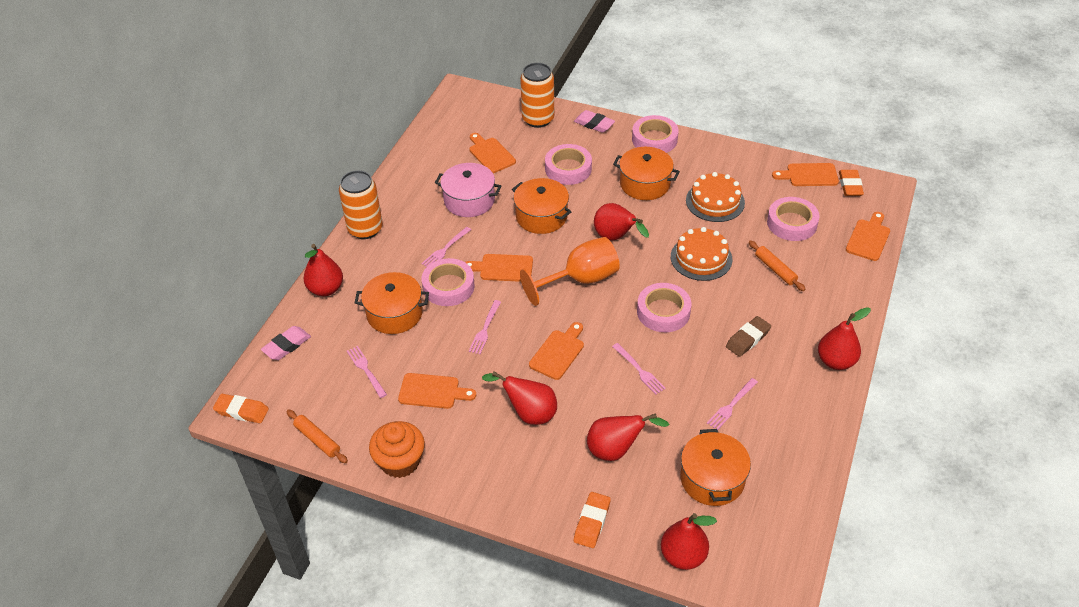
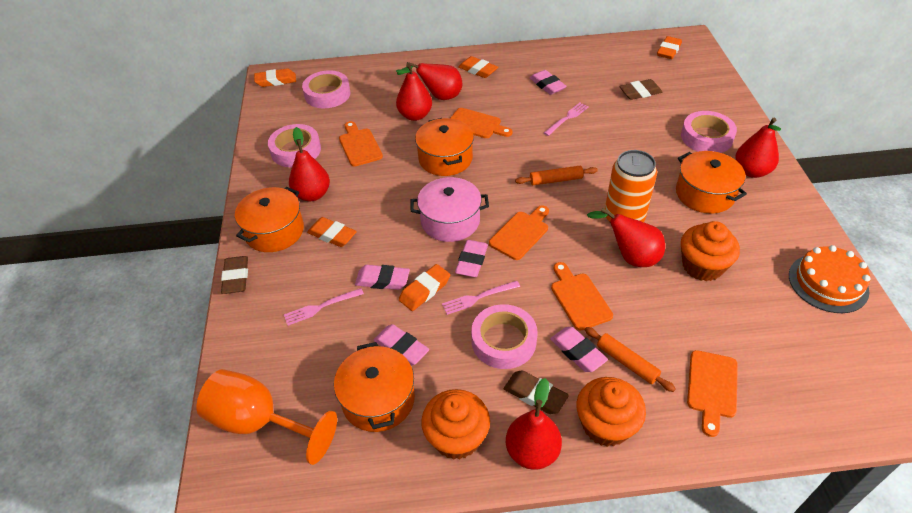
brown eraser: [726,316,771,357] = 1 -> [221,256,248,294] [504,370,569,414] [619,79,662,100] = 3
orange cake: [671,227,732,281] [686,172,745,222] = 2 -> [789,245,871,313] = 1
orange can: [339,170,383,239] [520,63,554,128] = 2 -> [605,150,657,222] = 1
orange cupcake: [369,421,425,478] = 1 -> [421,389,490,460] [576,377,646,447] [681,221,740,281] = 3
orange cutting board: [398,373,476,409] [465,254,533,282] [469,133,516,173] [529,322,584,380] [772,163,839,186] [846,212,890,261] = 6 -> [339,121,383,167] [450,108,513,138] [489,205,549,260] [551,262,613,331] [687,350,738,437] = 5
orange eraser: [213,394,269,423] [574,492,611,548] [839,170,864,196] = 3 -> [254,69,296,87] [307,217,357,247] [399,264,450,311] [458,56,498,78] [657,36,682,59] = 5
pink eraser: [261,326,311,360] [574,110,615,133] = 2 -> [355,265,410,290] [374,324,429,366] [455,240,488,277] [530,70,567,95] [550,327,608,372] = 5
pink fork: [347,346,387,398] [421,227,471,267] [469,300,501,354] [612,343,666,395] [707,378,758,430] = 5 -> [284,288,364,326] [442,281,520,315] [544,103,589,136] = 3
pink tape: [422,258,475,306] [545,144,592,185] [632,115,679,153] [637,283,691,332] [767,197,820,241] = 5 -> [268,124,321,167] [302,70,351,108] [471,304,537,369] [681,111,737,153] = 4

